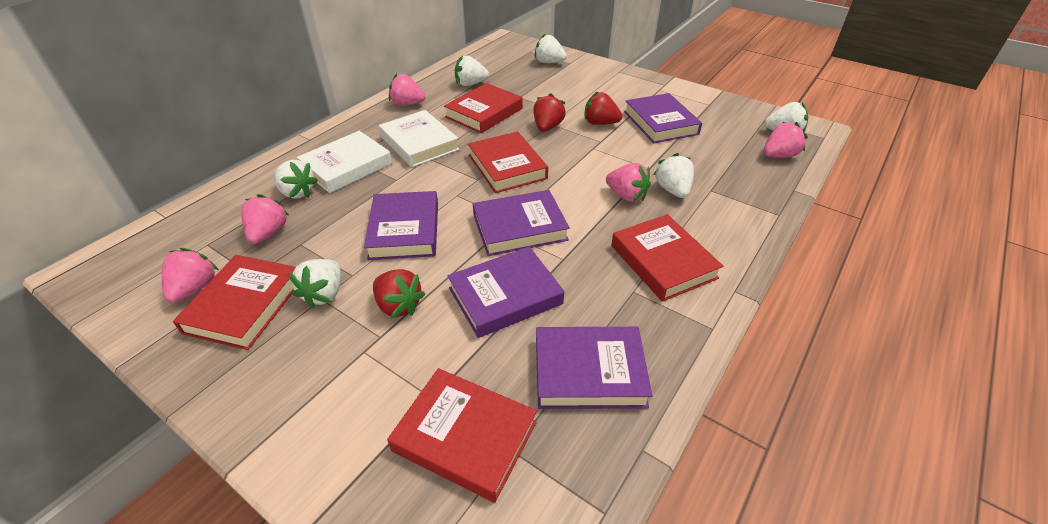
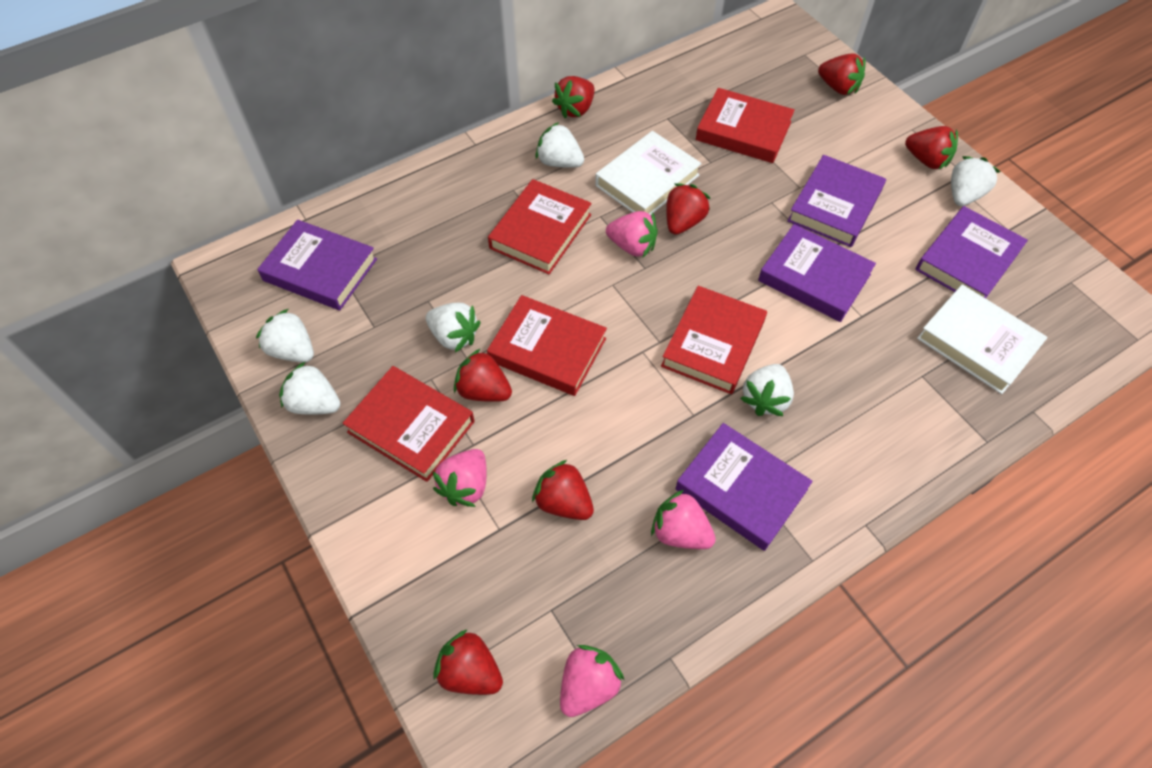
pink strawberry: [162,248,219,303] [242,194,290,244] [389,74,425,106] [606,163,651,202] [764,122,808,158] = 5 -> [433,449,487,507] [560,645,624,717] [606,211,658,257] [651,490,716,549] = 4
red strawberry: [373,269,425,319] [533,93,566,132] [584,91,623,125] = 3 -> [433,629,503,695] [454,348,512,402] [532,460,594,520] [552,76,594,118] [666,183,710,235] [818,53,866,95] [905,126,958,169] = 7

